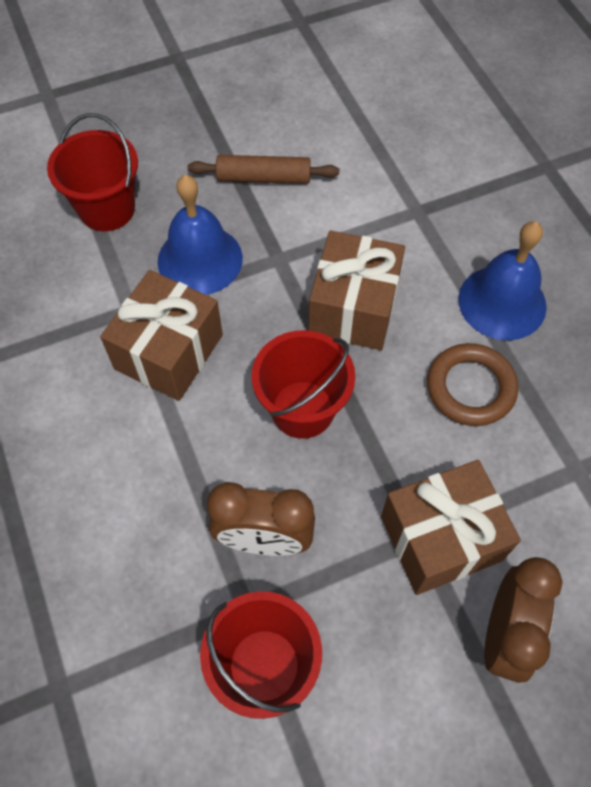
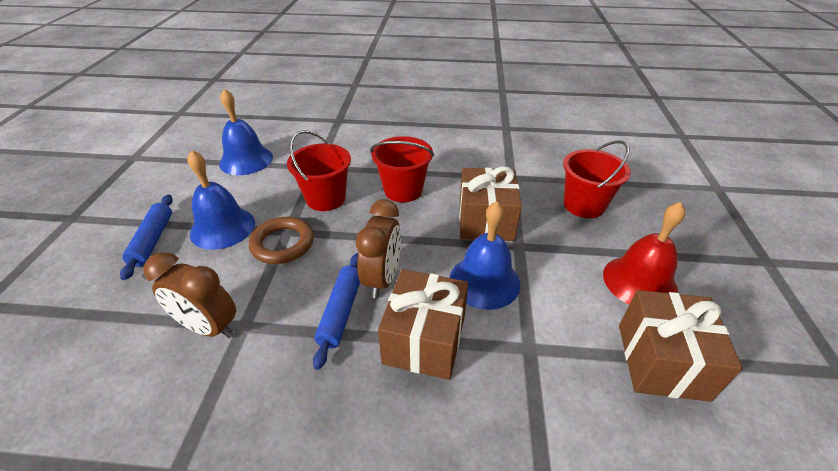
blue bell: [158,175,243,295] [458,221,547,340] = 2 -> [187,150,255,250] [219,89,273,175] [450,201,520,310] = 3
blue rolling pin: none = 0 -> [120,195,173,280] [313,253,360,370] = 2
brown rolling pin: [188,155,339,184] = 1 -> none = 0
red bell: none = 0 -> [603,202,685,305] = 1

